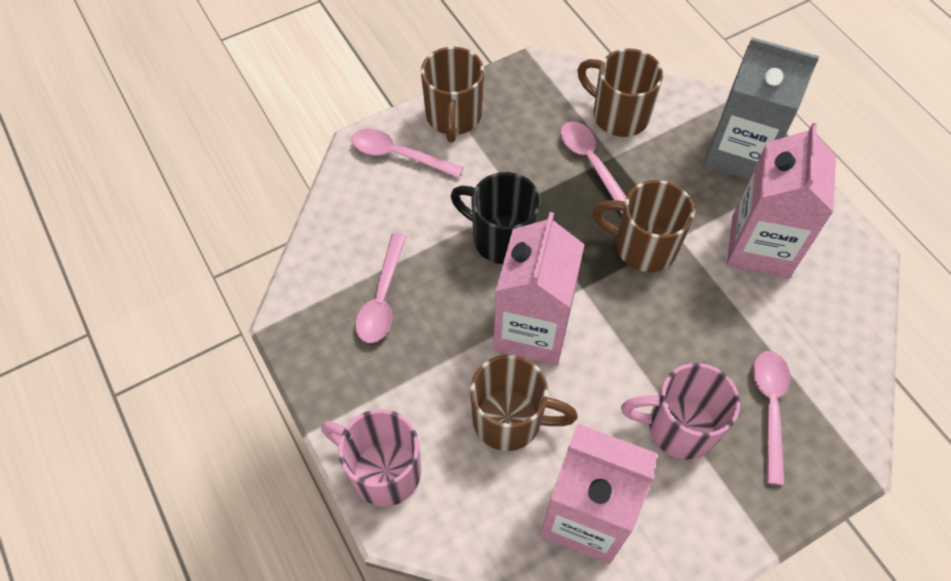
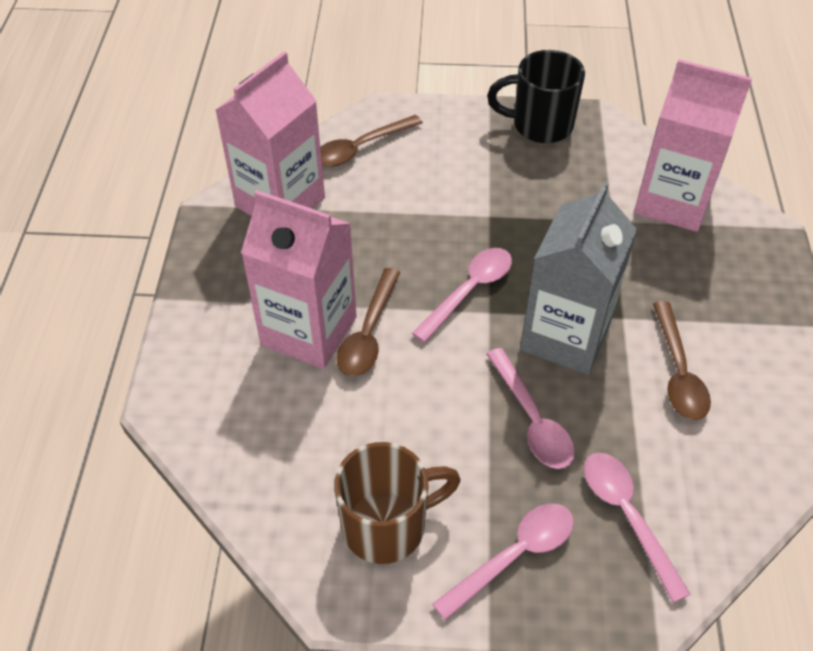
brown mug: [421,47,484,143] [470,355,578,451] [578,48,663,137] [592,180,695,272] = 4 -> [334,442,461,564] = 1
brown spoon: none = 0 -> [320,115,423,167] [337,268,401,376] [653,301,711,420] = 3
pink mug: [321,409,421,507] [621,363,740,459] = 2 -> none = 0

